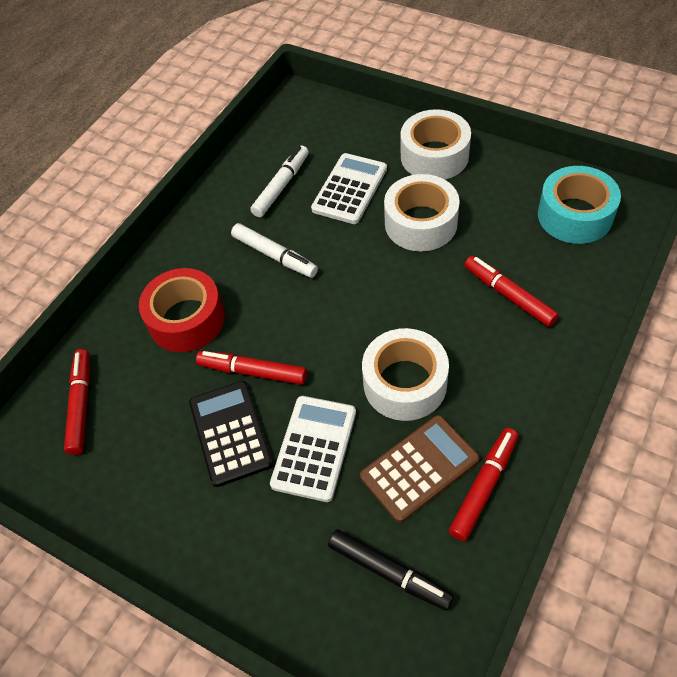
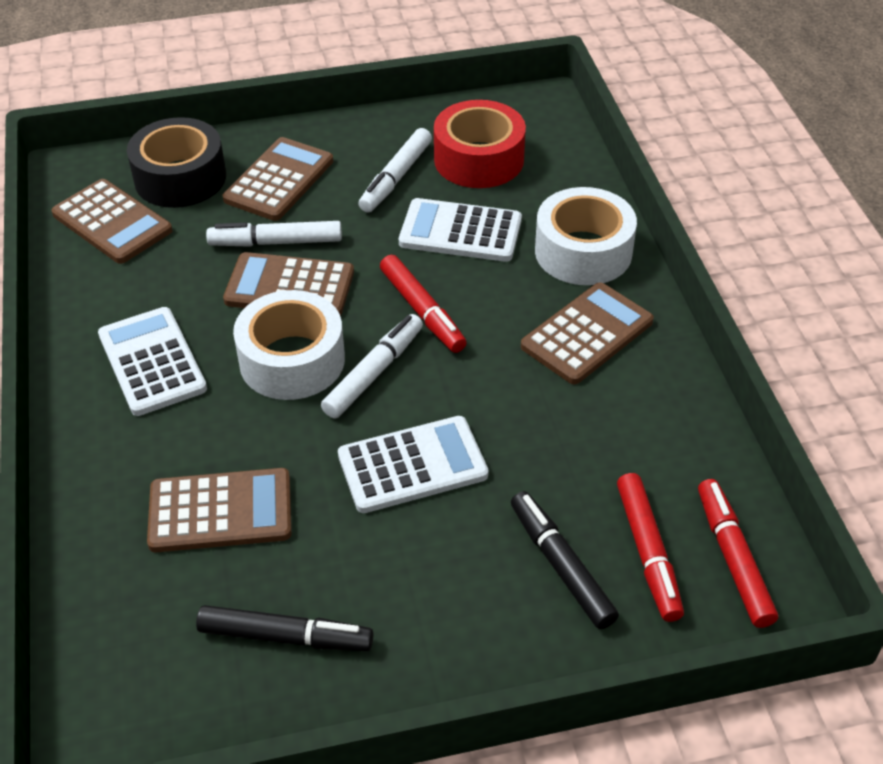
black calculator: [189,381,273,487] = 1 -> none = 0
black marker: [328,529,454,611] = 1 -> [196,605,373,651] [511,491,619,629] = 2
black tape: none = 0 -> [127,117,226,208] = 1
brown calculator: [360,415,480,523] = 1 -> [51,179,173,264] [147,468,292,552] [223,137,333,221] [223,252,354,316] [521,282,654,384] = 5
red marker: [64,349,90,455] [196,351,307,385] [449,428,518,541] [465,256,559,327] = 4 -> [380,255,467,353] [617,473,684,622] [698,479,778,628] = 3
turquoise tape: [538,166,621,244] = 1 -> none = 0
white calculator: [270,396,356,502] [311,153,387,224] = 2 -> [98,307,207,416] [338,416,488,513] [399,198,522,262] = 3
white marker: [231,223,318,278] [250,145,309,218] = 2 -> [206,221,342,247] [321,314,423,418] [358,128,432,213] = 3
white tape: [362,328,449,421] [384,174,460,251] [401,109,471,180] = 3 -> [233,290,345,400] [535,187,637,285] = 2

